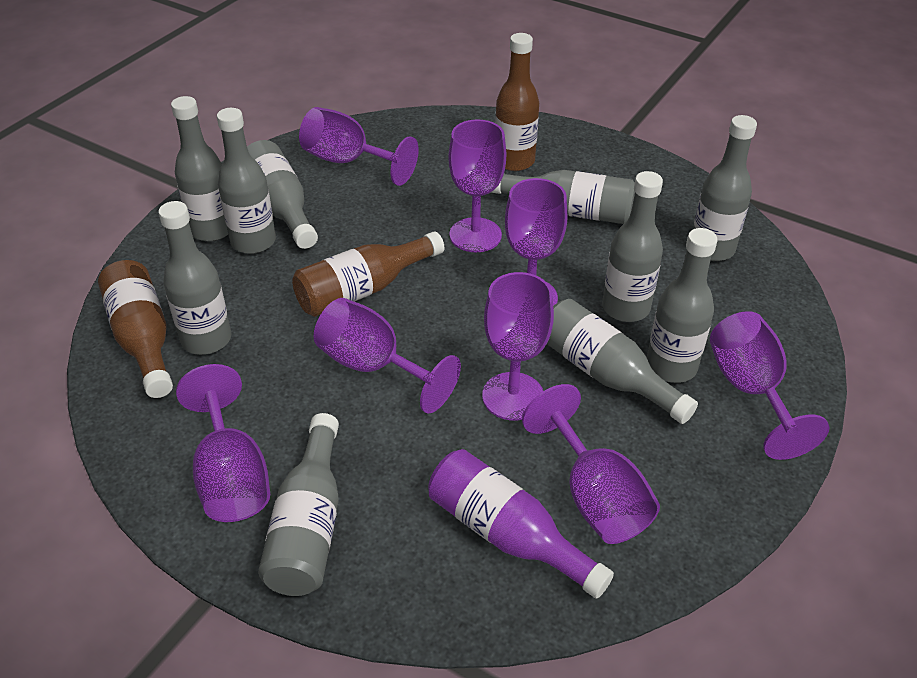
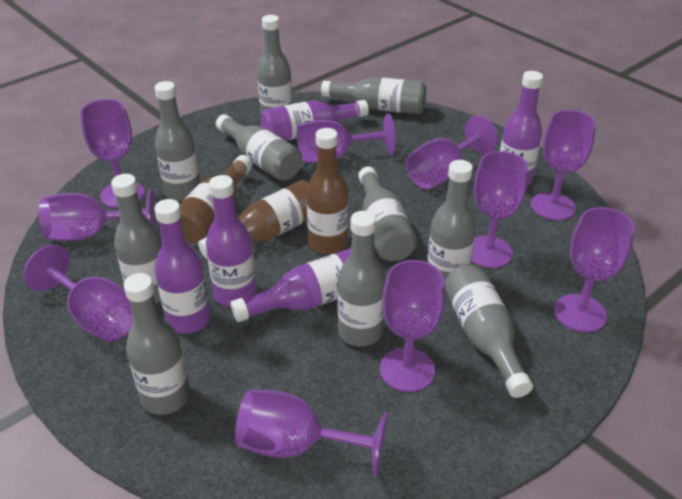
purple bottle: [428,449,614,599] = 1 -> [154,199,211,334] [206,175,257,307] [230,248,351,322] [260,100,369,141] [500,71,543,186] = 5
purple goblet: [176,364,270,522] [299,107,419,186] [314,298,461,414] [448,119,506,252] [482,272,554,421] [505,178,567,306] [522,384,660,544] [710,311,829,460] = 8 -> [23,245,134,342] [39,189,157,241] [80,99,144,208] [235,389,388,477] [297,114,396,163] [380,260,445,392] [406,116,498,189] [471,151,528,268] [531,110,596,221] [554,207,635,332] = 10

